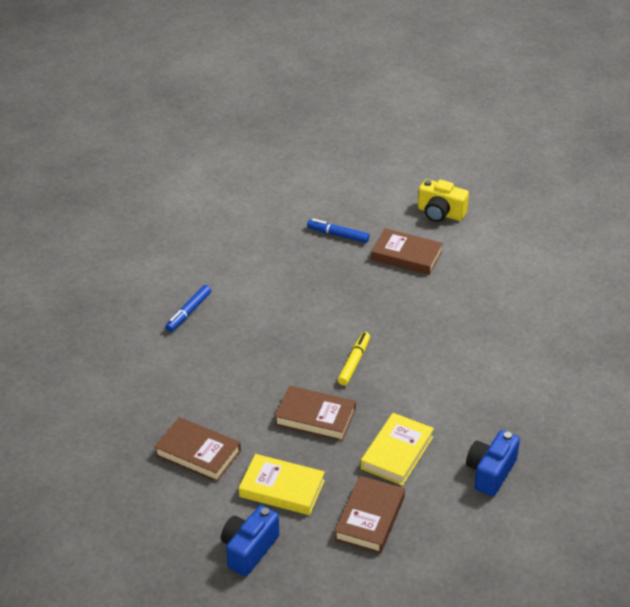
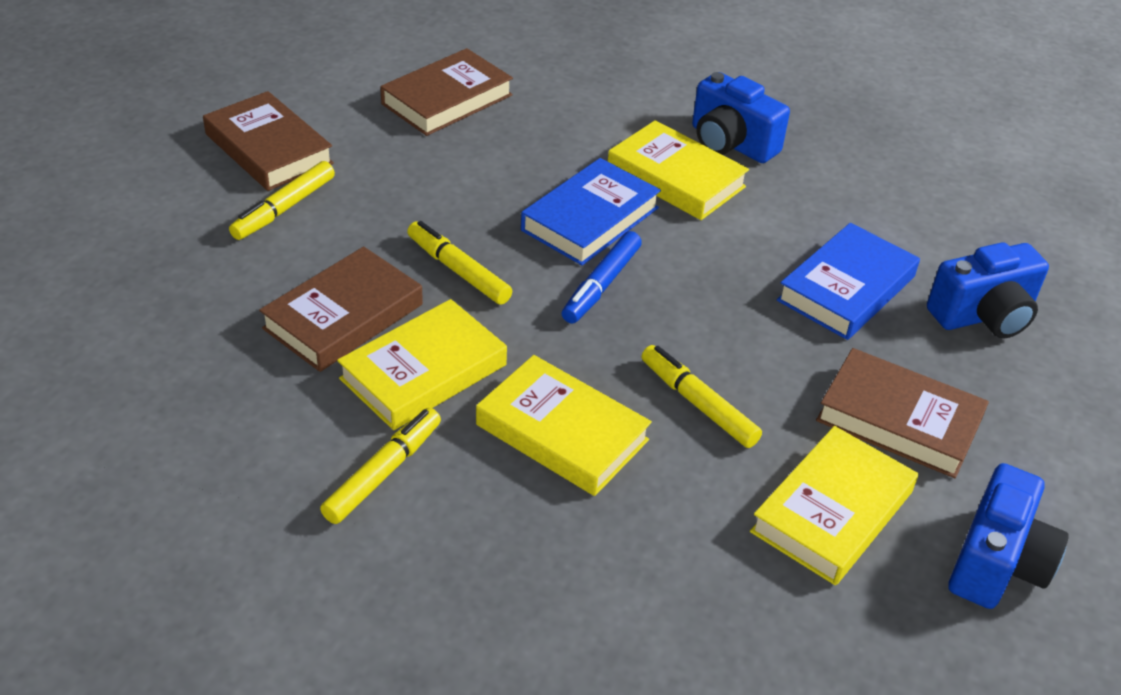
blue book: none = 0 -> [521,158,661,266] [777,223,920,340] = 2
blue camera: [221,505,279,576] [466,430,520,496] = 2 -> [692,72,790,163] [927,242,1049,338] [948,463,1069,609] = 3
blue marker: [165,285,211,332] [307,219,369,243] = 2 -> [562,231,642,324] = 1
yellow book: [239,454,325,515] [361,413,434,486] = 2 -> [337,299,507,430] [476,355,652,496] [608,120,749,220] [750,426,918,585] = 4
yellow camera: [418,179,469,222] = 1 -> none = 0
yellow marker: [338,332,370,386] = 1 -> [229,161,335,240] [320,408,441,524] [407,221,512,305] [641,345,762,448] = 4

